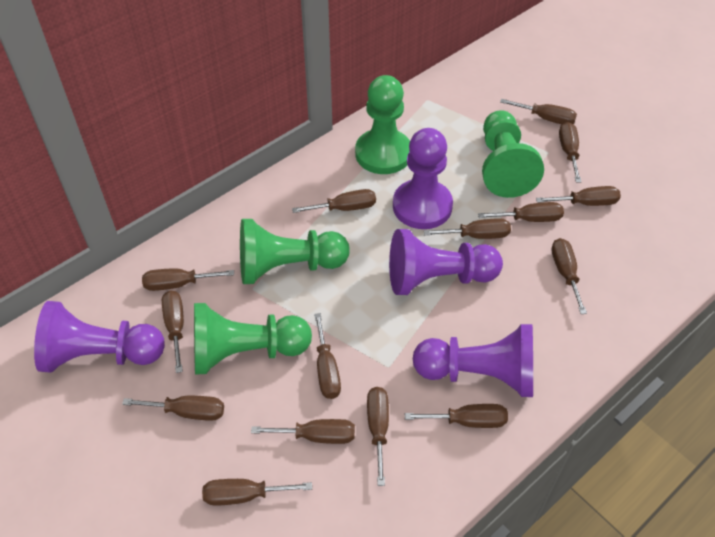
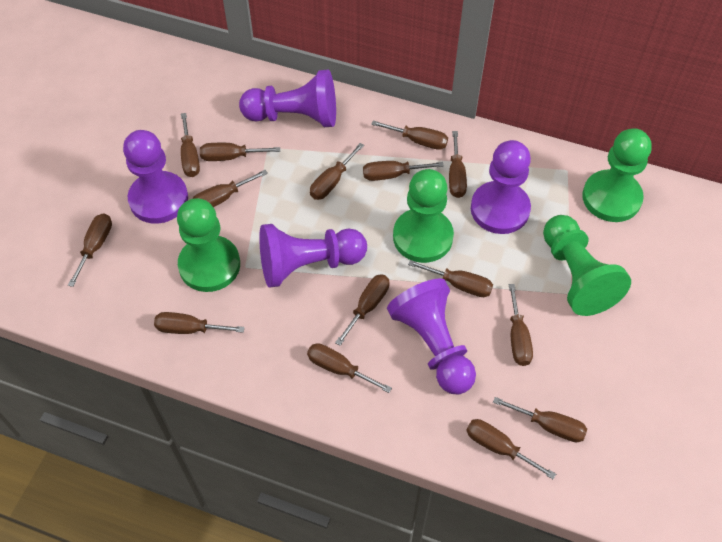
purple pawn: [34,301,165,373] [389,229,503,295] [393,128,453,229] [413,324,533,397] = 4 -> [123,130,188,224] [239,70,336,127] [259,224,367,288] [387,278,476,395] [471,140,531,234] = 5

